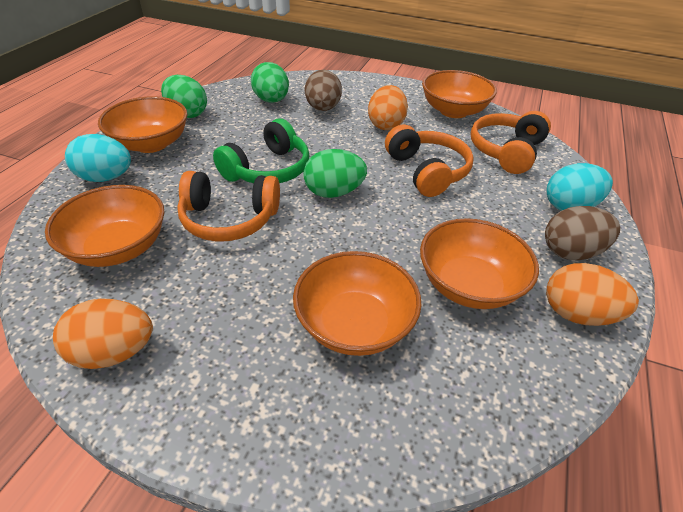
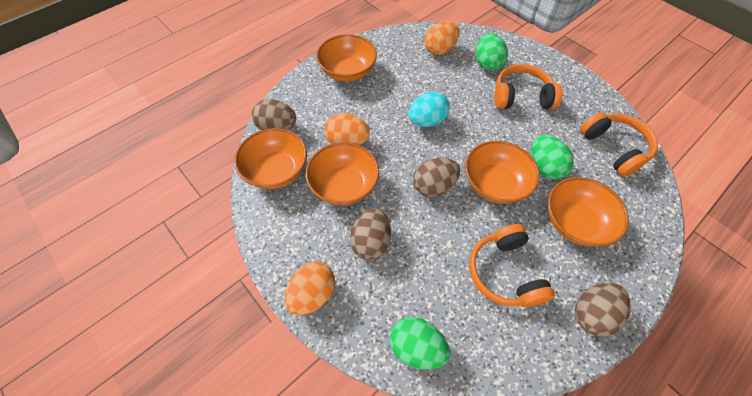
brown egg: [305,70,342,111] [545,206,620,260] = 2 -> [252,99,296,130] [350,208,391,260] [413,158,460,197] [575,282,631,337] = 4
green headphones: [213,119,310,183] = 1 -> none = 0
turquoise egg: [65,134,131,182] [546,163,613,211] = 2 -> [408,92,450,127] = 1

